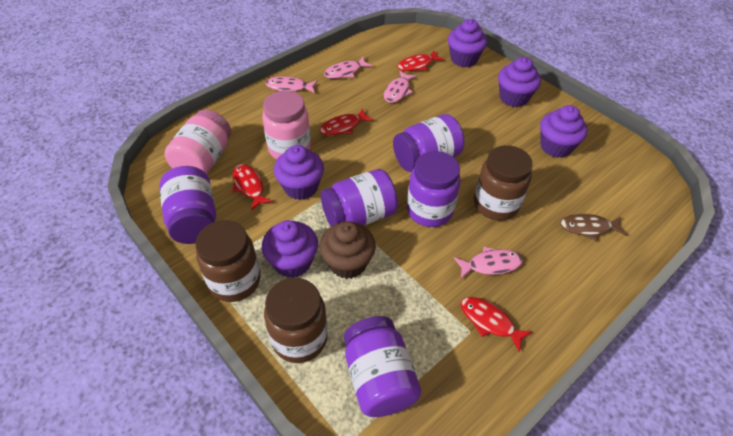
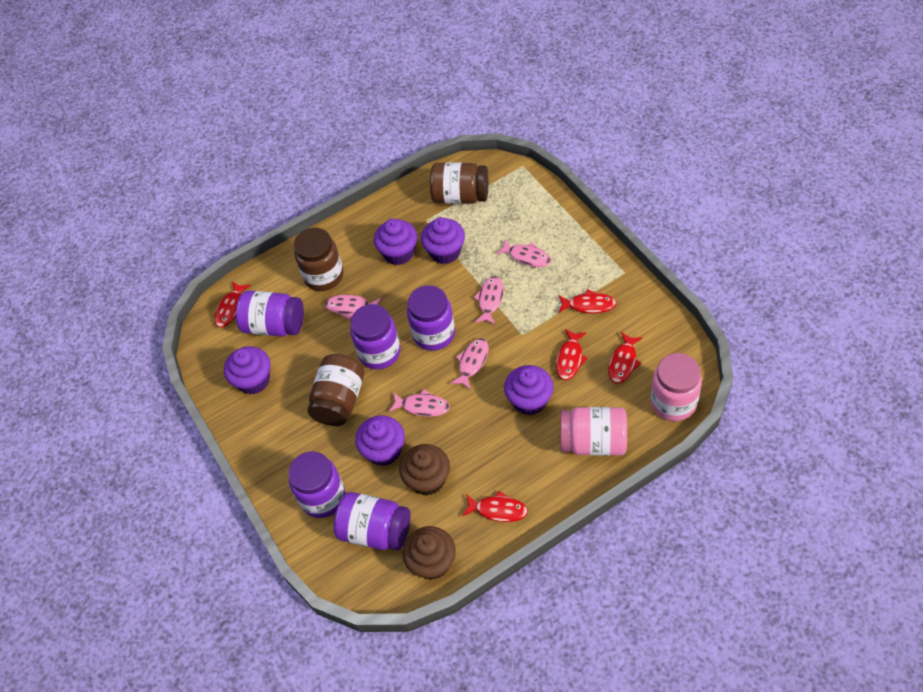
brown cupcake: [319,221,376,279] = 1 -> [399,444,450,496] [402,526,456,580] = 2
brown fish: [560,214,627,241] = 1 -> none = 0
pink fish: [265,76,318,93] [324,57,372,79] [384,71,417,103] [454,247,523,279] = 4 -> [325,294,381,320] [389,389,450,417] [450,338,489,389] [473,276,504,325] [496,238,551,267] = 5
red fish: [232,164,273,211] [320,108,373,135] [397,51,444,71] [461,297,533,352] = 4 -> [214,281,251,327] [462,491,528,522] [556,329,588,380] [558,289,616,314] [608,332,642,383] = 5

